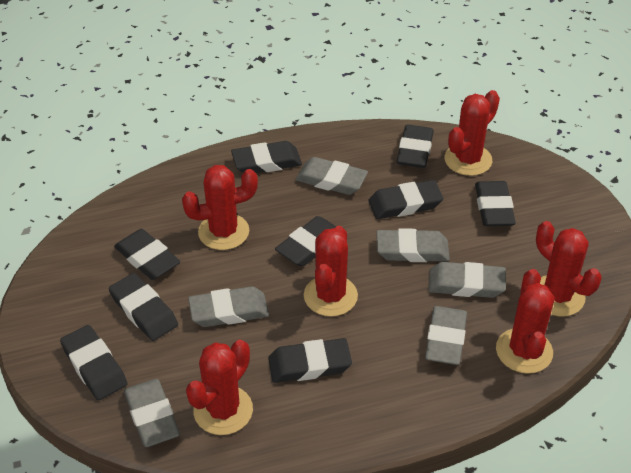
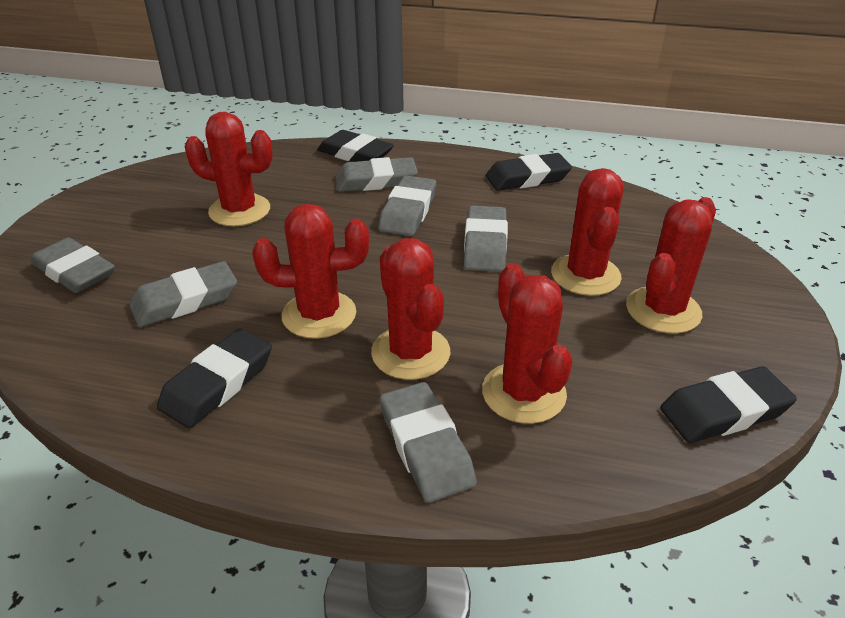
black eraser: [60,325,127,400] [109,273,178,341] [114,229,180,280] [231,141,302,173] [268,338,352,383] [275,216,336,267] [369,180,443,219] [397,125,434,168] [475,181,516,226] = 9 -> [157,328,272,428] [317,130,394,162] [486,153,572,191] [660,366,797,443] = 4

